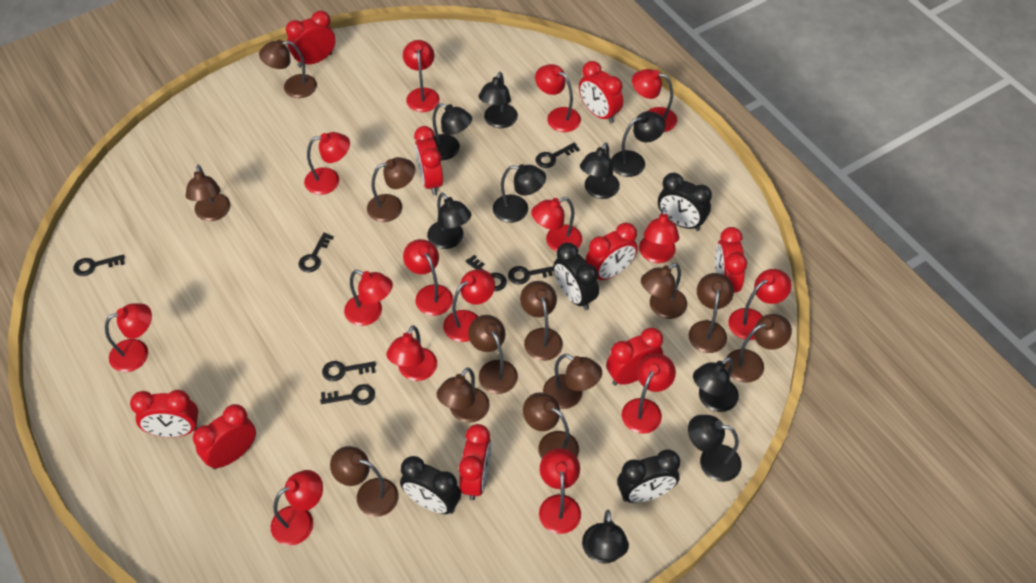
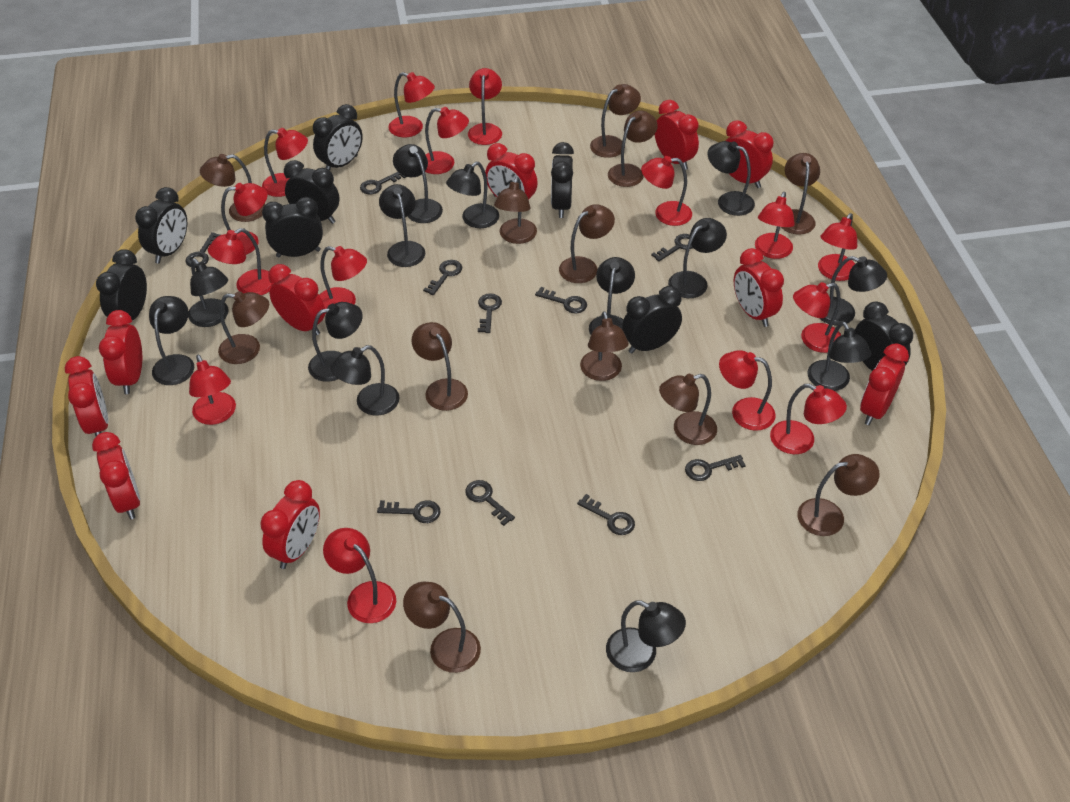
black clock: [400,456,461,514] [554,243,599,310] [617,449,680,503] [658,173,712,231] = 4 -> [96,249,147,320] [135,187,187,264] [262,197,323,258] [284,160,340,224] [313,104,363,170] [551,142,574,218] [622,286,682,354] [855,301,913,371] = 8
black key: [73,254,125,276] [299,233,333,272] [320,384,375,405] [322,361,376,381] [466,255,507,291] [508,266,556,285] [535,142,580,168] = 7 -> [186,232,220,267] [360,172,406,194] [377,500,441,523] [423,260,462,295] [465,480,515,526] [478,293,502,333] [535,287,587,313] [577,494,635,535] [651,234,693,261] [685,455,746,481] = 10
black lamp: [427,193,471,249] [432,103,472,160] [478,72,518,128] [493,164,546,223] [580,142,620,199] [582,510,629,564] [611,111,666,177] [688,415,741,482] [693,357,739,412] = 9 -> [149,296,194,385] [188,258,229,327] [308,302,363,382] [330,345,399,416] [379,184,425,267] [393,144,443,223] [446,162,499,228] [589,257,635,335] [606,600,686,672] [668,218,727,298] [707,141,755,216] [807,321,871,391] [819,256,887,325] = 13
red clock: [130,390,198,437] [193,404,256,469] [286,11,335,67] [414,126,443,195] [459,424,491,501] [579,61,623,123] [585,223,638,280] [606,327,663,386] [715,227,747,293] = 9 -> [65,356,108,436] [92,432,140,520] [99,310,142,394] [260,480,320,569] [268,264,325,335] [485,143,538,200] [655,100,699,170] [726,120,774,188] [734,248,784,327] [860,343,909,425] = 10

